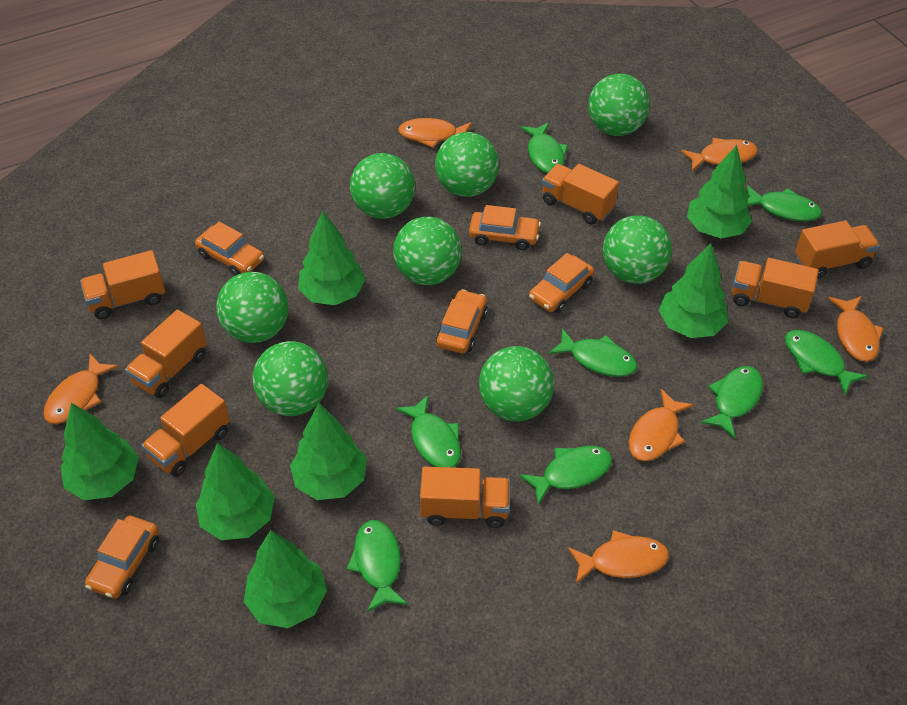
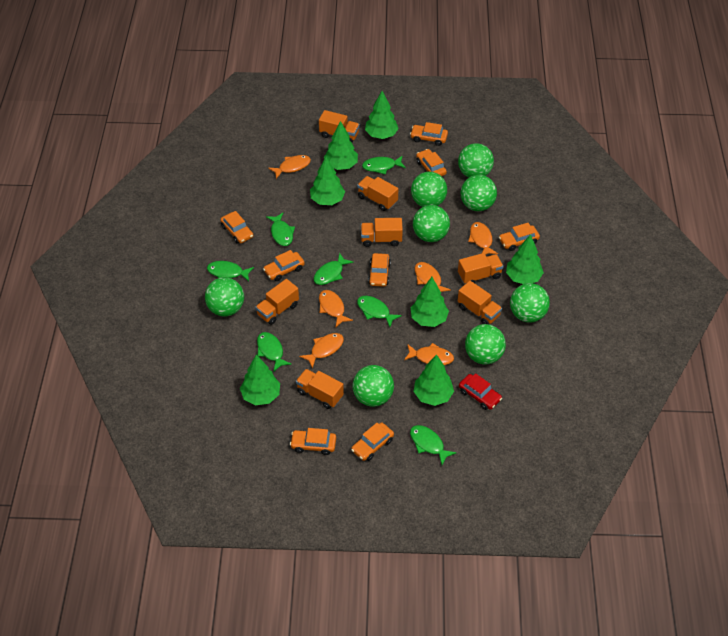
green fish: [347,520,408,612] [396,395,461,468] [520,123,568,173] [520,446,612,505] [549,328,637,377] [701,366,763,439] [747,185,822,221] [785,330,868,395] = 8 -> [207,261,254,281] [257,332,291,371] [266,213,295,246] [314,253,353,285] [357,296,402,327] [362,156,406,174] [410,425,456,465] = 7
orange car: [85,515,159,599] [195,222,264,276] [436,289,488,354] [469,205,541,250] [529,253,595,313] = 5 -> [220,211,253,244] [263,250,305,281] [290,428,336,455] [351,423,394,461] [368,253,391,287] [410,122,448,146] [416,149,447,176] [499,223,540,251] = 8
red car: none = 0 -> [459,373,502,410] = 1

